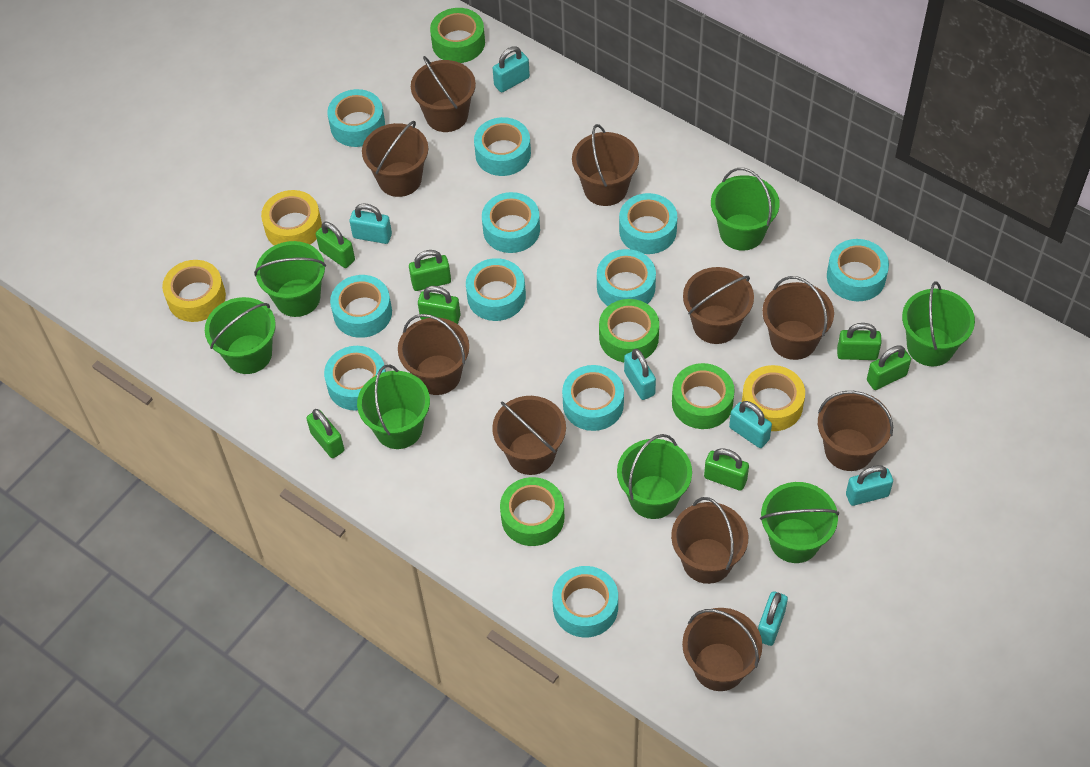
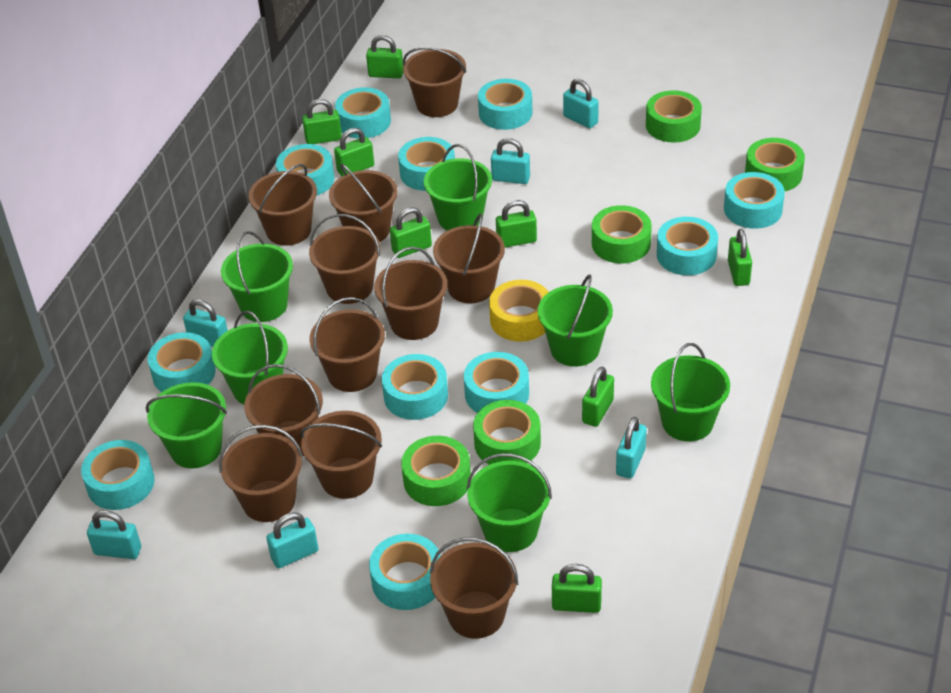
brown bucket: [362,121,428,197] [398,314,469,395] [411,56,476,132] [492,396,566,475] [572,124,639,206] [671,497,748,584] [682,608,762,691] [683,267,754,344] [762,276,834,360] [818,391,893,471] = 10 -> [219,425,303,522] [244,364,323,456] [248,164,317,246] [300,411,382,499] [309,214,380,304] [309,297,385,392] [329,164,398,242] [374,247,447,340] [403,47,466,117] [430,538,518,639] [433,214,505,303] = 11
green padlock: [306,409,344,458] [316,222,355,268] [409,250,451,291] [418,286,461,324] [704,448,749,491] [837,323,882,360] [867,345,911,390] = 7 -> [302,99,342,144] [334,128,374,176] [366,35,403,78] [390,207,432,258] [496,200,537,247] [552,564,602,613] [582,367,614,427] [728,229,752,286] = 8
green tape: [430,8,485,63] [500,477,564,546] [599,299,659,362] [672,363,734,429] = 4 -> [401,436,471,506] [473,400,541,465] [592,205,652,263] [646,90,702,143] [745,138,805,191] = 5
yellow tape: [162,260,226,322] [261,190,322,246] [742,365,805,431] = 3 -> [489,280,549,342] = 1

